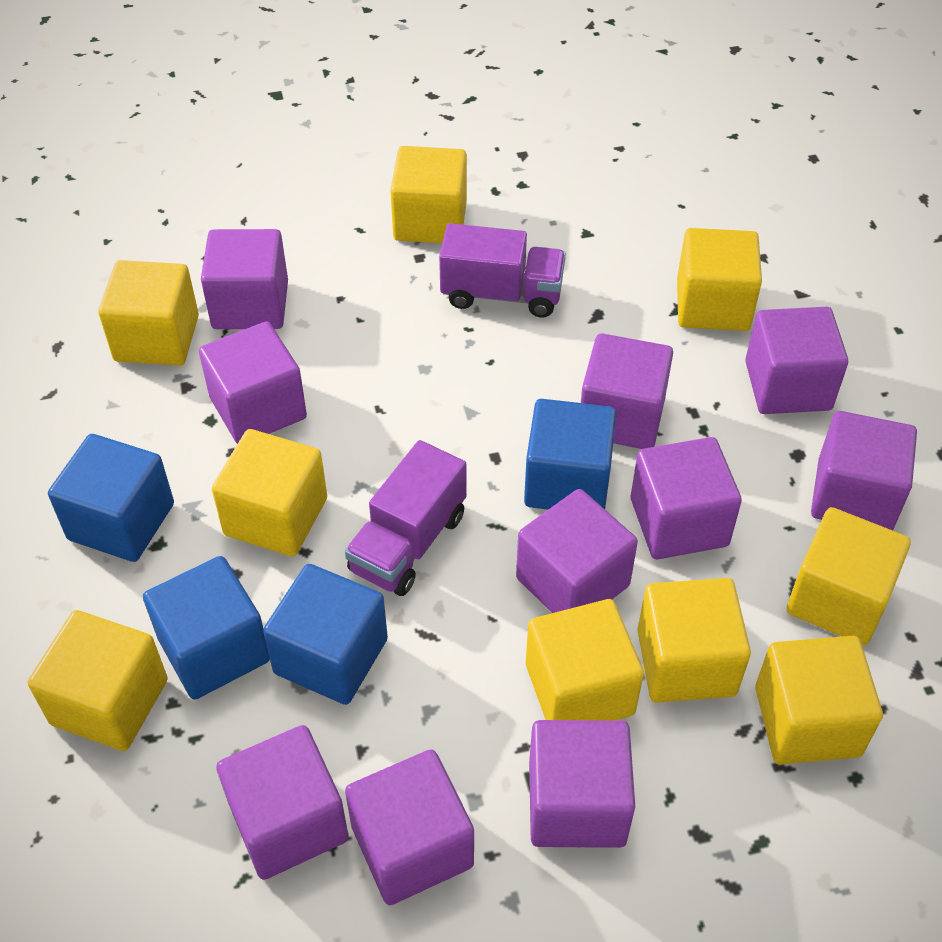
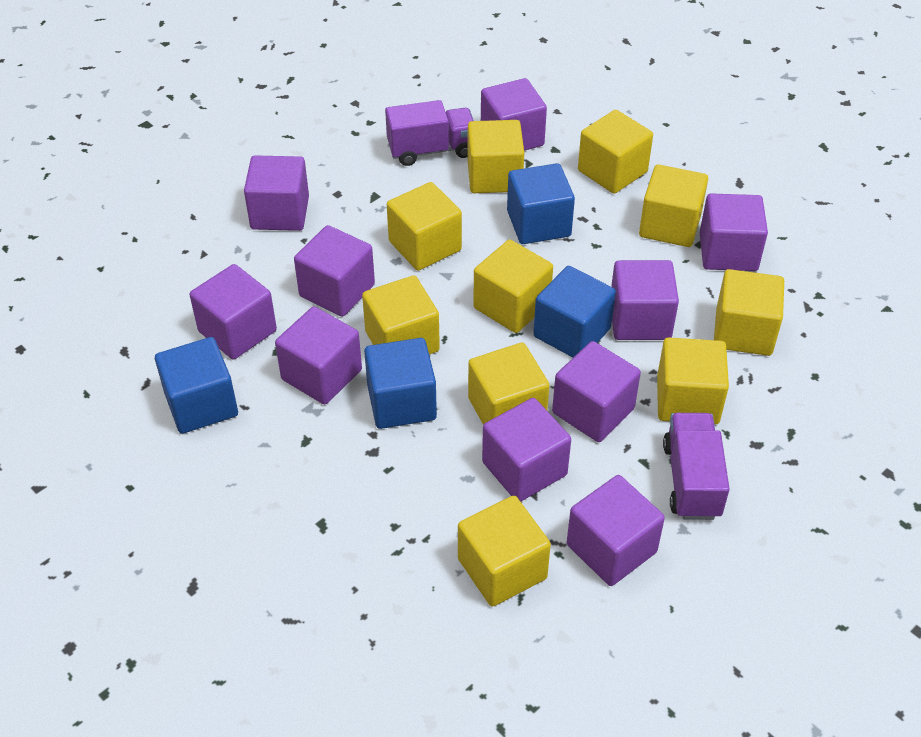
yellow cube: [28,610,168,751] [98,260,199,365] [212,429,327,556] [390,146,467,243] [526,599,644,721] [637,578,751,703] [677,228,762,331] [755,636,883,764] [787,507,911,645] = 9 -> [362,276,440,354] [387,182,462,270] [458,496,551,607] [467,120,524,193] [468,342,550,425] [473,240,553,333] [578,110,653,194] [639,165,708,247] [657,337,729,424] [714,269,784,356] = 10

